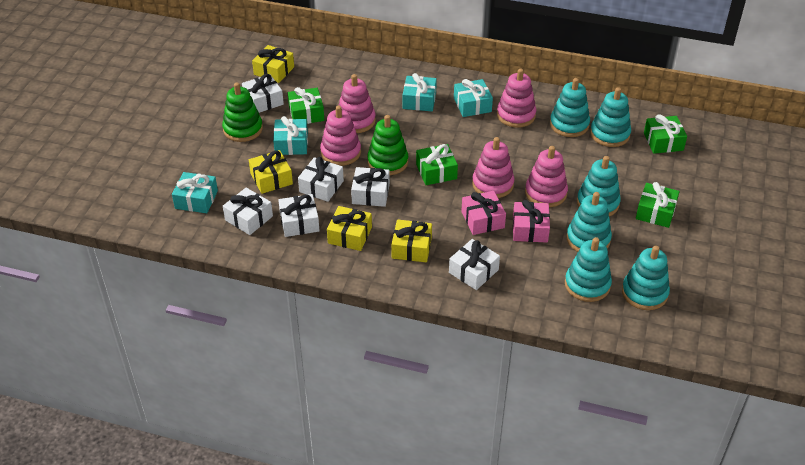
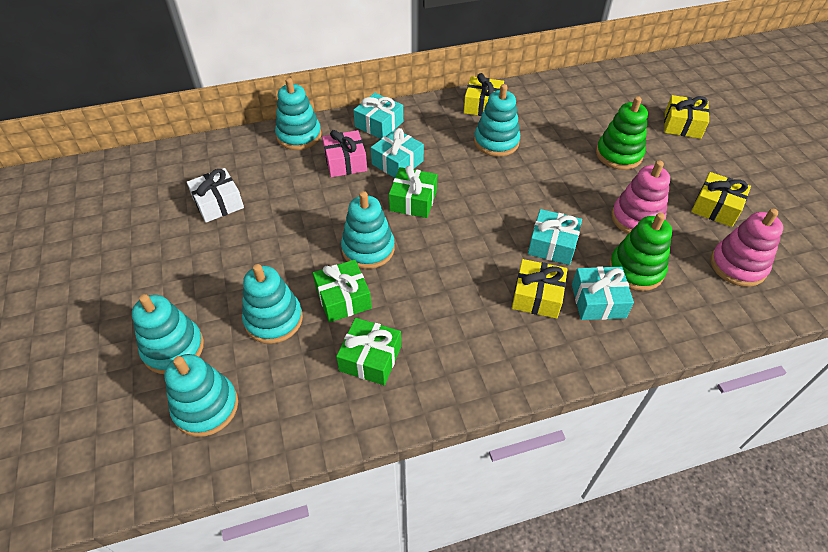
green gift: [288,87,324,124] [416,144,458,185] [636,182,680,228] [644,114,687,154] = 4 -> [313,260,372,322] [336,318,401,385] [389,165,437,218] = 3
pink gift: [461,191,506,235] [513,200,550,242] = 2 -> [322,130,367,177] = 1
pink stacking toy: [320,105,361,166] [339,74,376,133] [472,137,514,198] [497,69,536,128] [525,146,568,207] = 5 -> [611,161,670,234] [711,209,783,287] = 2
white gift: [223,188,273,235] [242,74,284,113] [278,194,320,237] [298,157,344,202] [351,167,390,207] [449,239,500,290] = 6 -> [187,168,244,223] = 1

